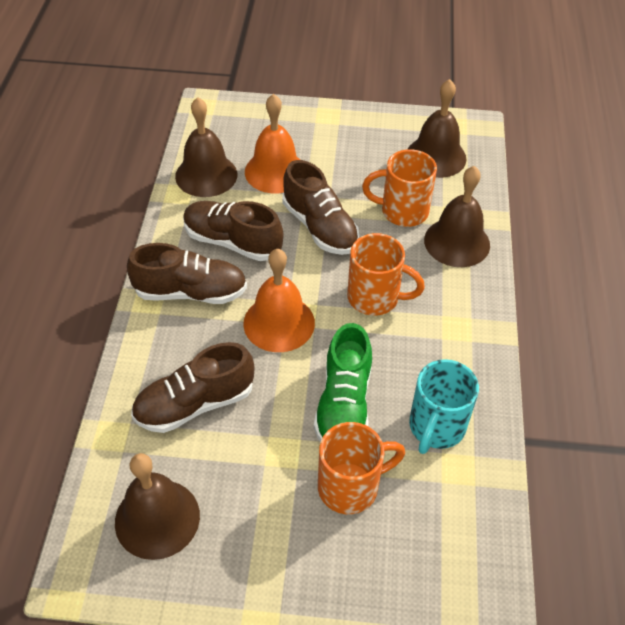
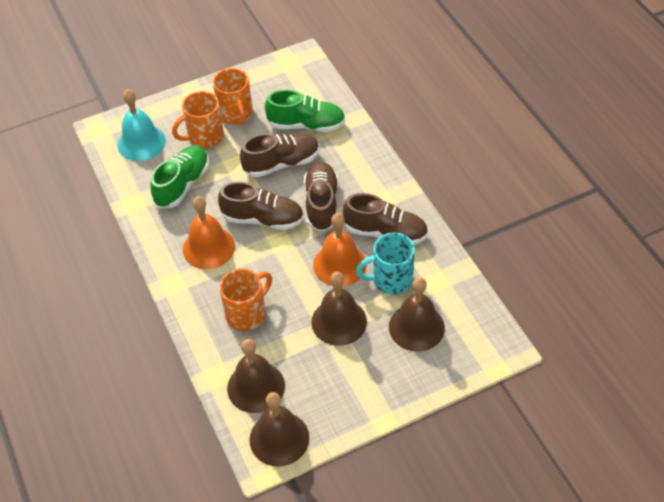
green shoe: [314,323,372,442] = 1 -> [150,145,209,208] [265,90,345,132] = 2
turquoise bell: none = 0 -> [117,89,166,161] = 1

